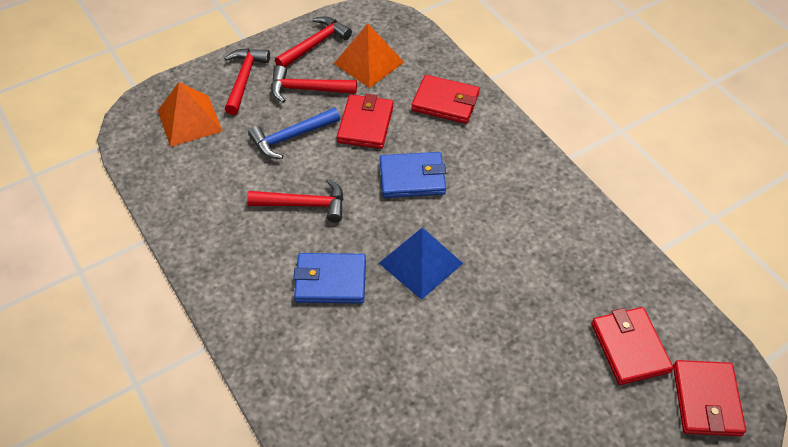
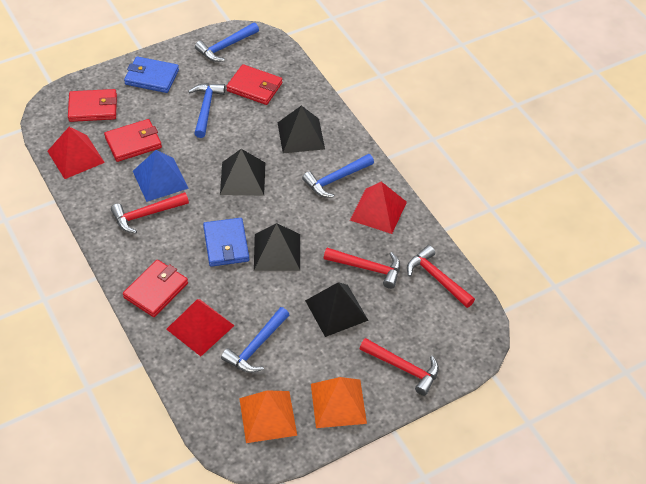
black pyramid: none = 0 -> [220,149,265,196] [254,223,300,271] [278,106,325,153] [305,282,369,337] = 4
blue hammer: [248,108,340,159] = 1 -> [188,83,225,138] [195,22,259,62] [221,307,289,373] [302,154,374,198] = 4
red pyramid: none = 0 -> [47,127,105,179] [166,299,235,356] [350,182,407,234] = 3

